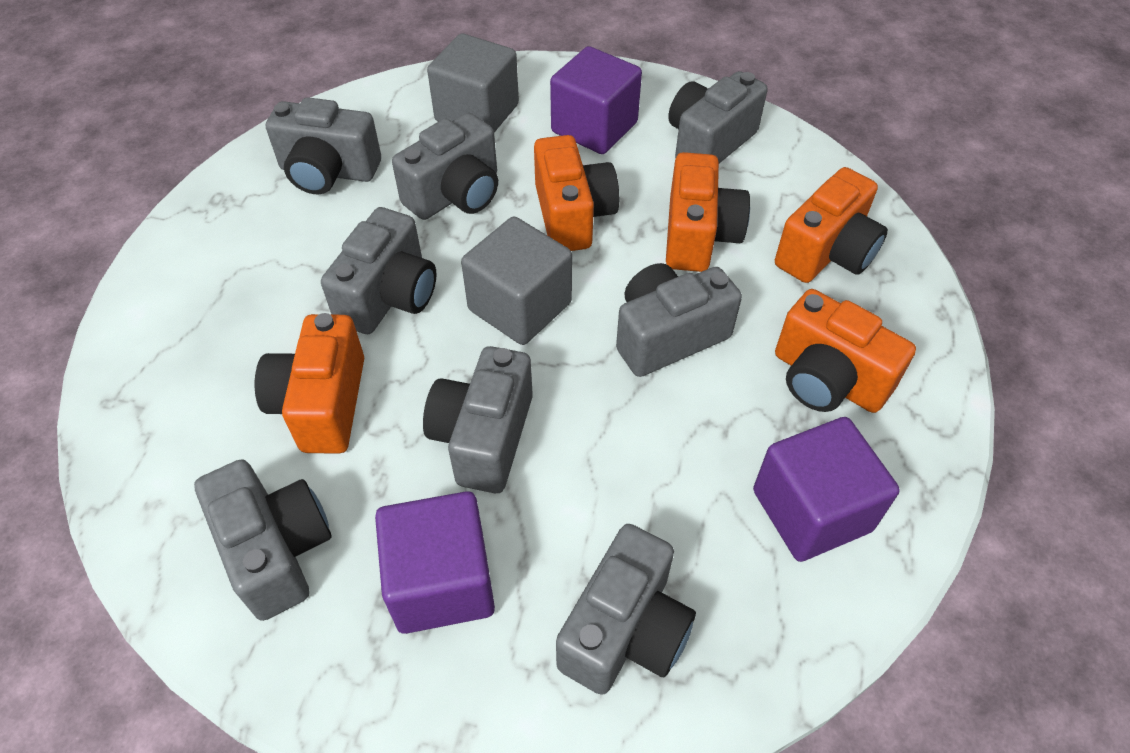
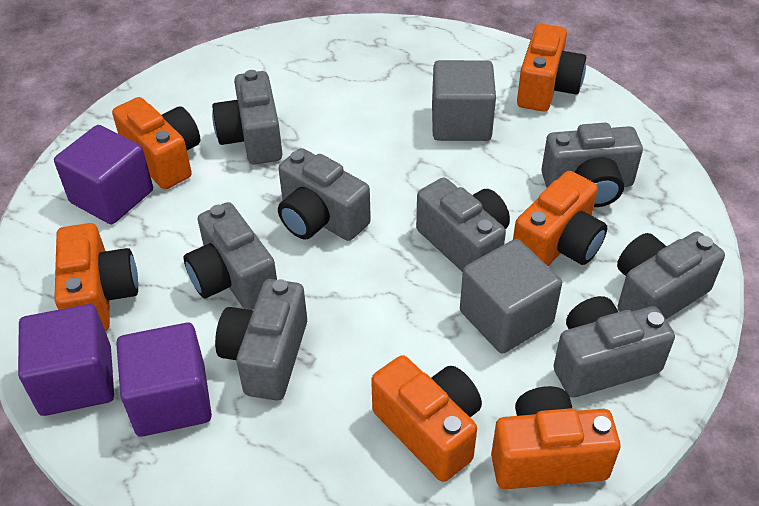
orange camera: [255,313,364,454] [534,135,619,251] [666,152,750,272] [775,167,888,283] [775,289,916,413] = 5 -> [54,223,138,331] [112,97,200,189] [371,355,482,482] [491,386,620,489] [513,171,607,266] [517,24,586,112] = 6

